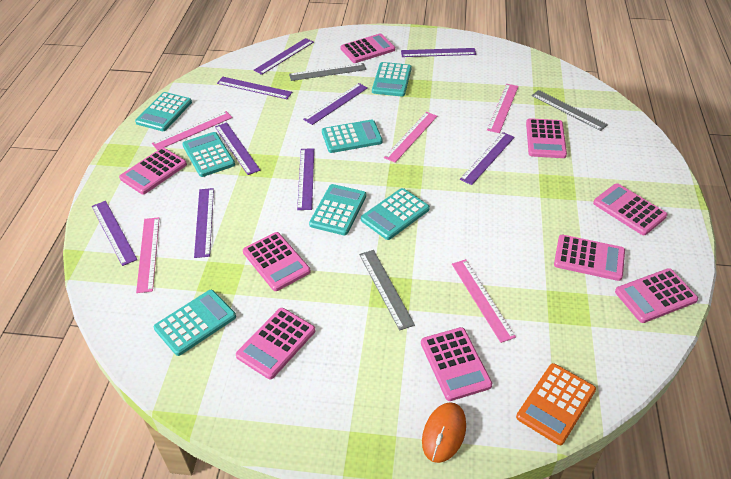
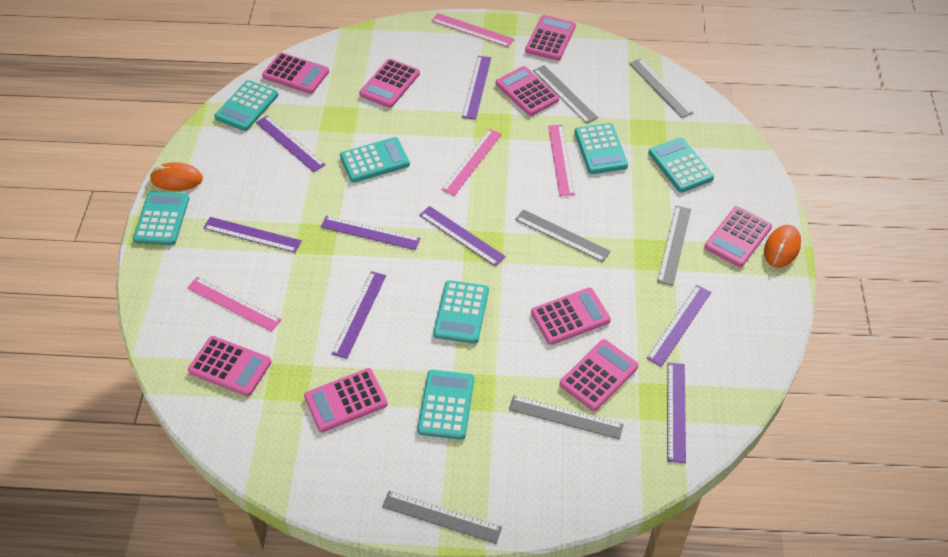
grey ruler: [289,63,366,81] [359,250,415,331] [531,90,608,131] = 3 -> [382,491,502,544] [509,395,624,439] [515,209,611,262] [533,65,598,124] [629,58,694,118] [657,206,691,286] = 6
orange calculator: [516,363,596,445] = 1 -> none = 0
orange mouse: [422,402,466,463] = 1 -> [150,162,203,191] [764,225,801,268] = 2
pink ruler: [136,217,159,293] [152,111,233,150] [384,112,437,163] [452,259,516,343] [487,84,519,133] = 5 -> [187,277,281,332] [432,13,514,47] [441,129,502,196] [548,125,575,196] = 4
purple ruler: [92,201,137,266] [194,188,214,258] [215,122,261,175] [217,77,292,99] [254,38,314,75] [297,148,314,210] [303,83,368,125] [401,48,476,57] [460,132,515,185] = 9 -> [203,217,302,253] [256,115,325,172] [321,216,421,250] [331,271,386,359] [419,206,506,266] [462,56,491,120] [647,285,711,367] [667,363,686,463] = 8

